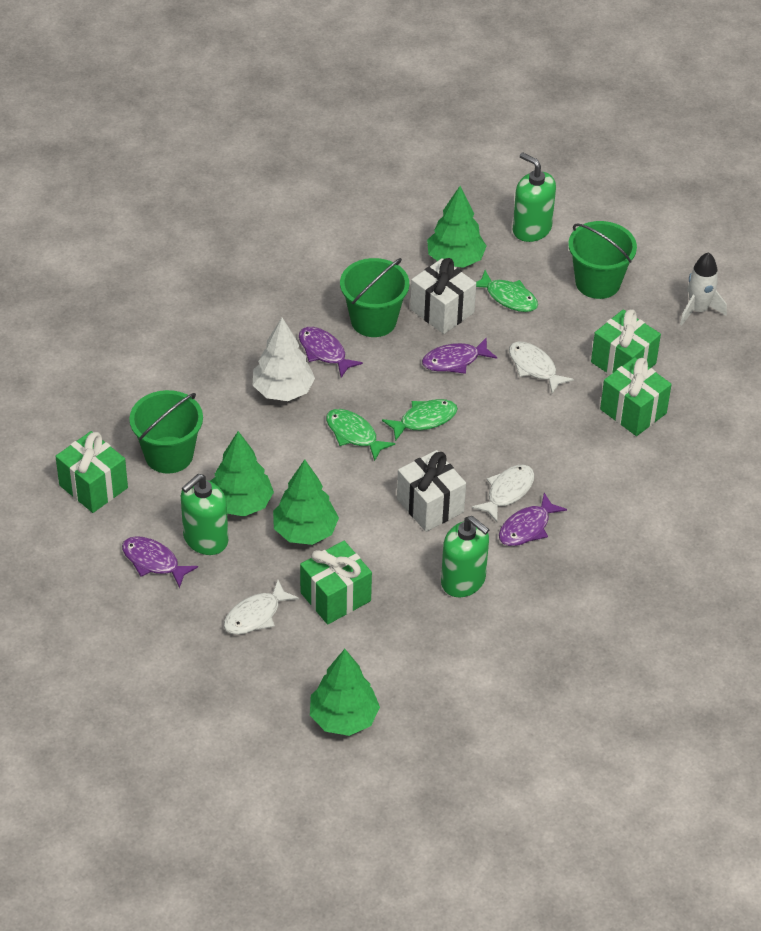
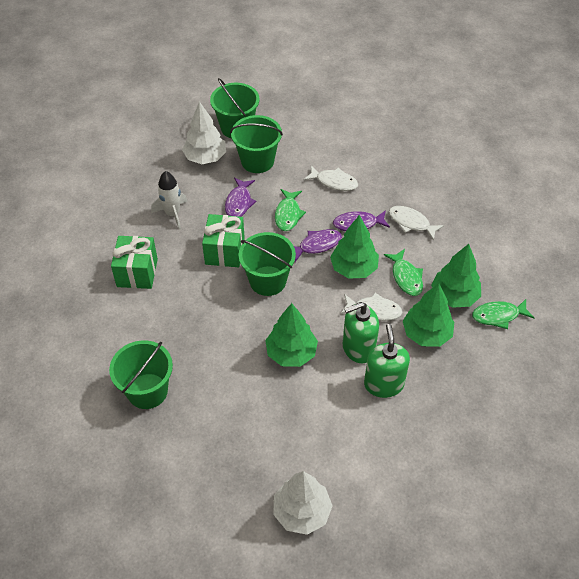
green bucket: [129,390,203,474] [340,258,409,337] [568,221,637,299] = 3 -> [109,340,173,409] [210,78,260,138] [230,115,283,173] [239,232,296,296] = 4
green gift: [55,431,128,513] [300,541,372,624] [591,309,661,375] [600,357,672,436] = 4 -> [111,236,158,289] [202,214,245,267] = 2
green soap dispenser: [181,474,228,555] [441,516,490,597] [513,152,556,242] = 3 -> [343,302,379,363] [364,324,410,398] = 2
purple fish: [122,536,198,588] [299,327,363,378] [422,338,497,374] [499,493,567,546] = 4 -> [225,177,256,217] [294,229,342,262] [333,210,390,231] = 3
white gift: [397,450,466,532] [410,258,476,334] = 2 -> none = 0
white tree: [253,318,315,401] = 1 -> [182,101,226,164] [273,471,333,535] = 2

